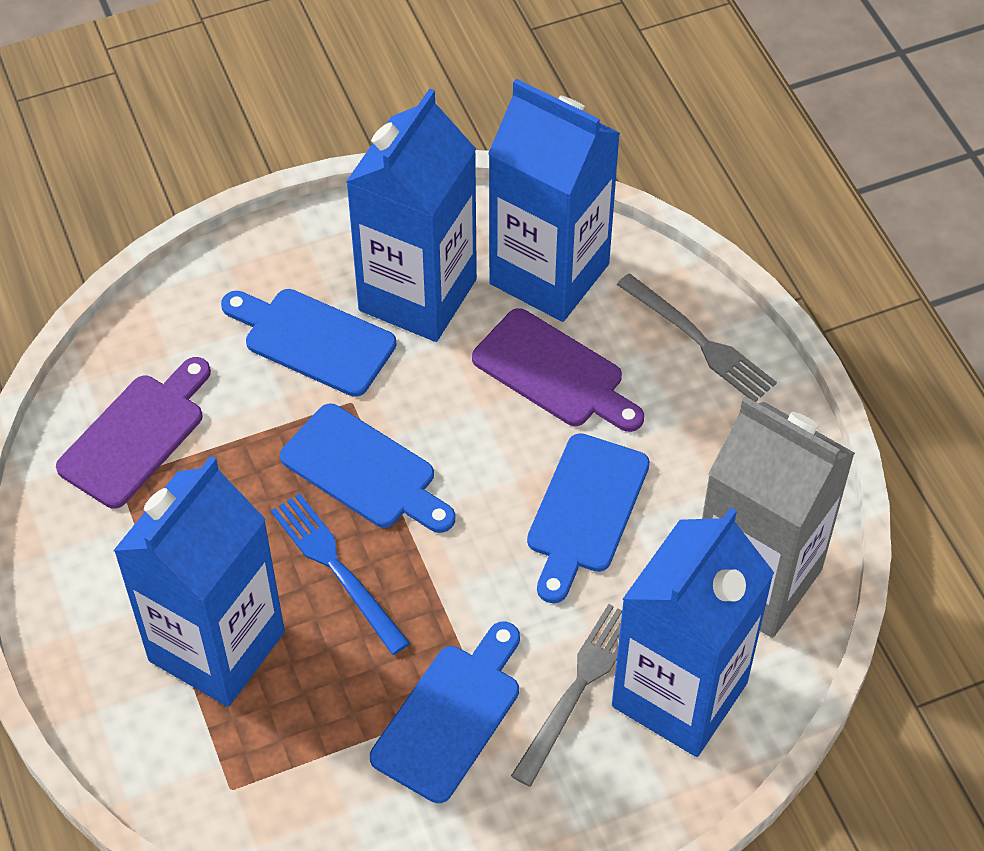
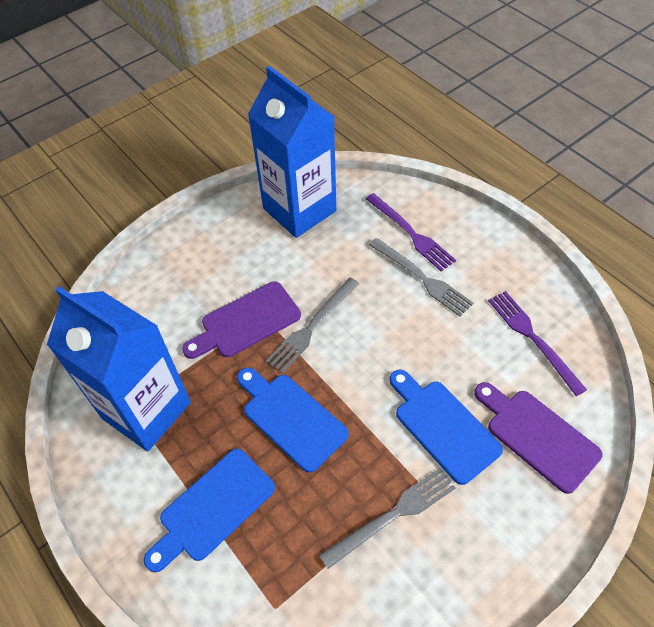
blue carton: [113,456,285,707] [346,88,477,342] [488,79,620,322] [612,508,774,757] = 4 -> [47,286,191,451] [248,66,336,238] = 2
blue cutting board: [221,289,396,397] [280,404,455,533] [370,622,520,803] [527,433,650,603] = 4 -> [144,449,275,572] [237,367,349,473] [390,370,503,485] = 3
blue fork: [271,493,410,655] = 1 -> none = 0
grey carton: [702,396,855,638] = 1 -> none = 0
grey fork: [511,604,622,787] [617,274,777,402] = 2 -> [266,278,359,374] [319,468,456,569] [369,238,474,317] = 3
purple fork: none = 0 -> [366,193,456,271] [488,291,587,396] = 2

